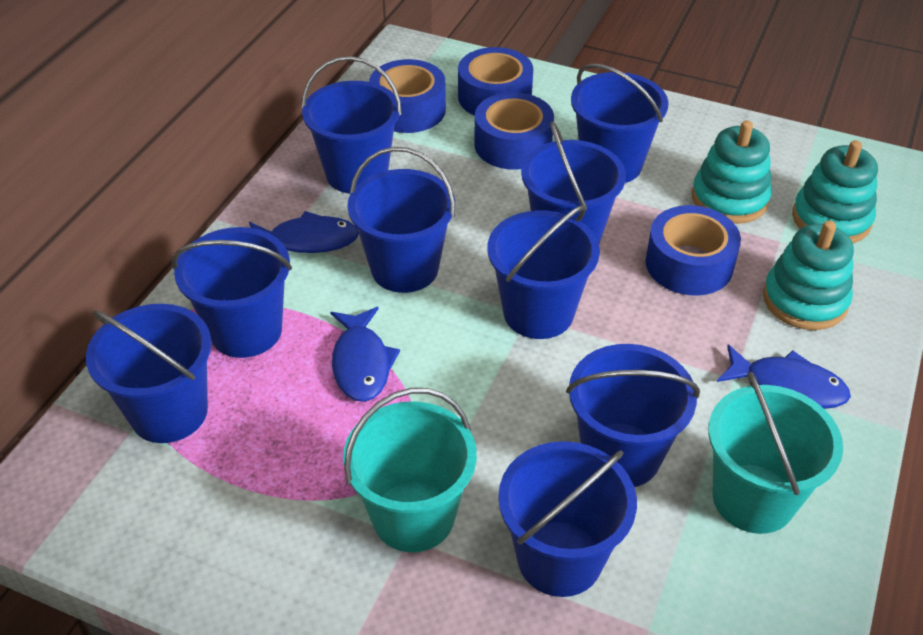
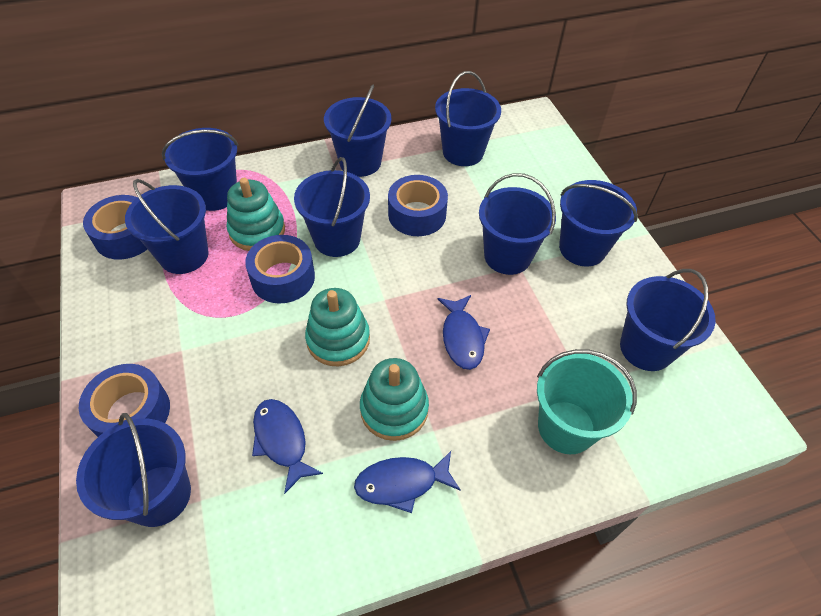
turquoise bucket: [343,388,477,552] [708,372,843,534] = 2 -> [537,349,637,454] = 1

